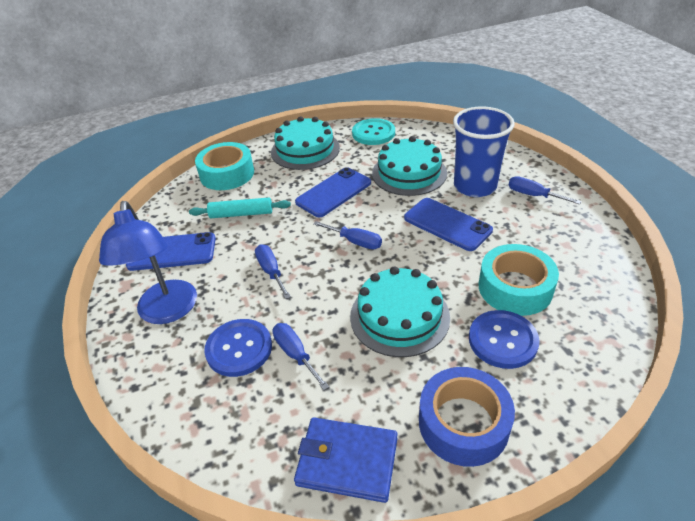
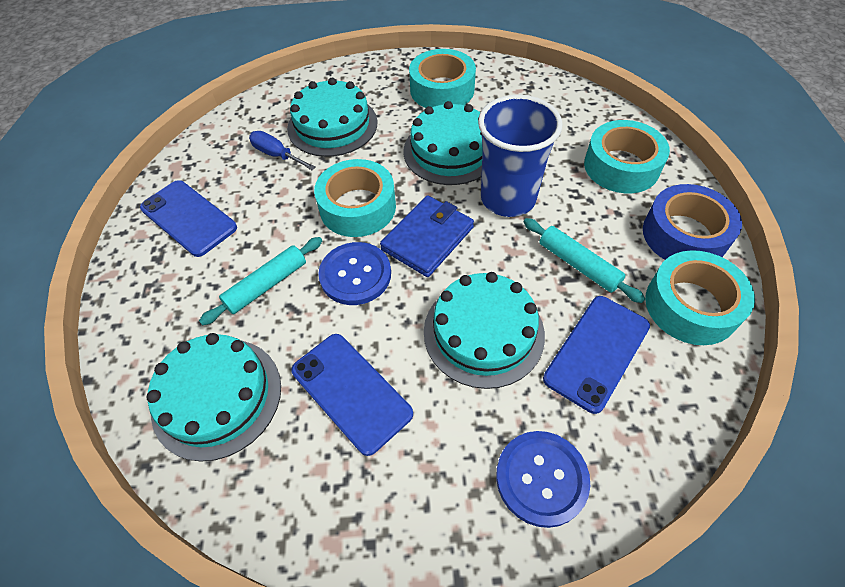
blue lamp: [99,201,197,324] = 1 -> none = 0
blue screwdriver: [255,245,291,299] [273,323,329,390] [313,221,382,249] [508,176,581,204] = 4 -> [249,131,316,170] = 1
turquoise button: [352,118,395,145] = 1 -> none = 0
turquoise cake: [271,116,340,170] [350,266,450,357] [372,136,447,196] = 3 -> [146,333,281,462] [287,78,377,157] [403,101,483,185] [424,272,545,389] = 4
turquoise rolling pin: [189,198,291,218] = 1 -> [199,237,322,325] [524,218,645,303] = 2
turquoise tape: [195,142,254,190] [479,244,559,316] = 2 -> [314,159,396,237] [409,49,476,108] [584,120,670,193] [645,250,755,345] = 4

